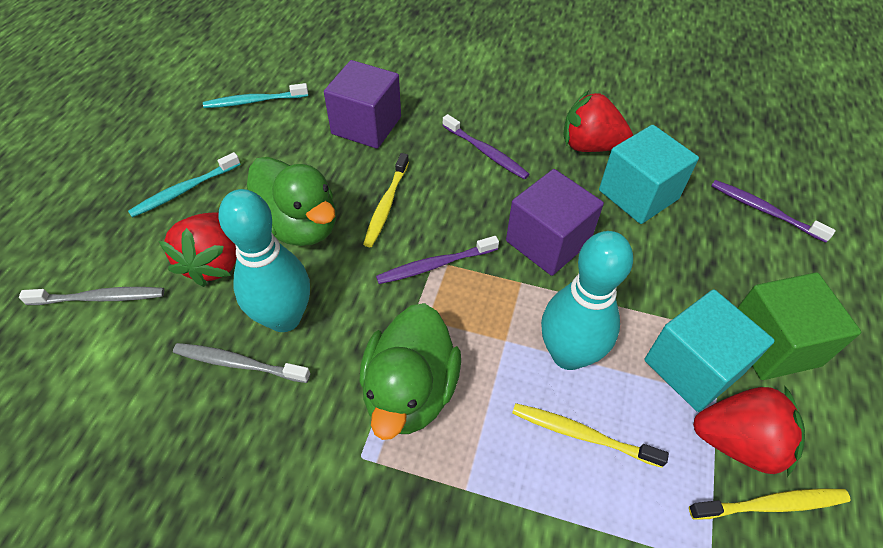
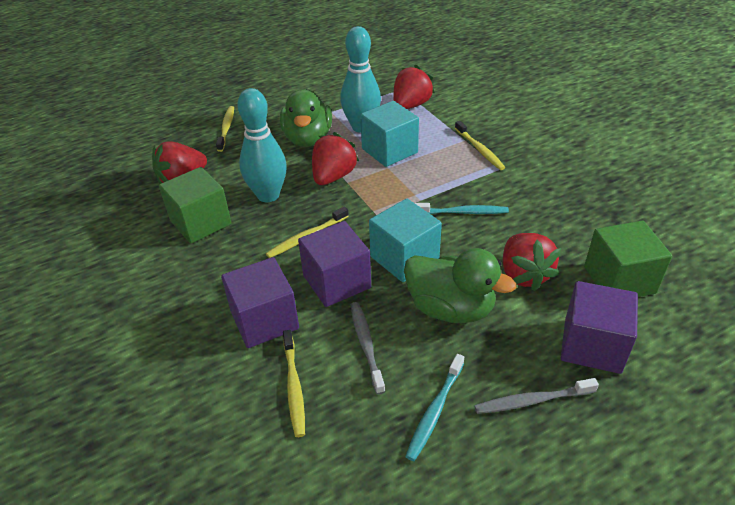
green cube: [737,272,861,380] = 1 -> [159,167,232,243] [584,221,672,297] = 2
purple cube: [324,60,401,149] [506,169,604,276] = 2 -> [221,257,299,348] [298,221,371,307] [561,281,638,374] = 3
purple toothbrush: [376,236,499,284] [442,114,530,179] [712,180,836,243] = 3 -> none = 0
red strawberry: [159,212,237,287] [563,90,633,152] [693,386,805,477] = 3 -> [152,141,207,184] [312,132,359,185] [393,65,435,109] [503,233,561,291] = 4
yellow toothbrush: [363,153,409,247] [512,403,669,468] [689,488,851,520] = 3 -> [216,106,234,152] [266,207,349,258] [283,330,305,437] [455,121,506,170] = 4

